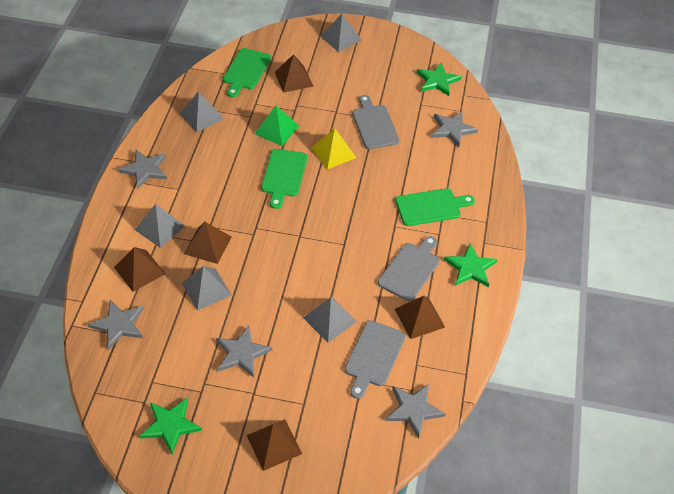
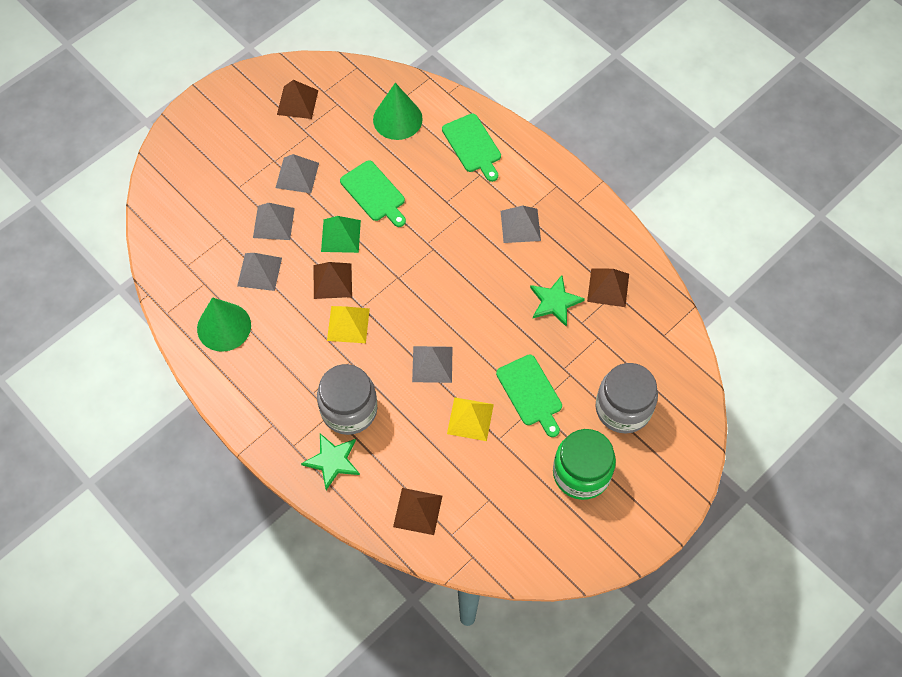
brown pyramid: [114,247,165,292] [184,222,232,264] [247,419,302,471] [275,54,314,93] [395,296,445,339] = 5 -> [277,80,318,119] [314,262,352,299] [393,488,442,535] [587,268,629,307] = 4
green cone: none = 0 -> [197,297,251,352] [373,83,423,140] = 2
green jar: none = 0 -> [553,429,616,500] = 1
green star: [139,398,202,454] [416,62,462,96] [444,243,498,287] = 3 -> [301,433,360,490] [530,275,585,327] = 2
grey cutting board: [345,321,405,399] [352,95,399,149] [378,236,440,301] = 3 -> none = 0
grey jar: none = 0 -> [317,364,377,435] [596,363,658,434] = 2
grey star: [88,300,144,350] [118,150,167,189] [216,326,272,377] [386,384,446,438] [432,111,478,147] = 5 -> none = 0
yellow pyramid: [311,128,357,169] = 1 -> [327,306,370,343] [447,397,494,441] = 2

